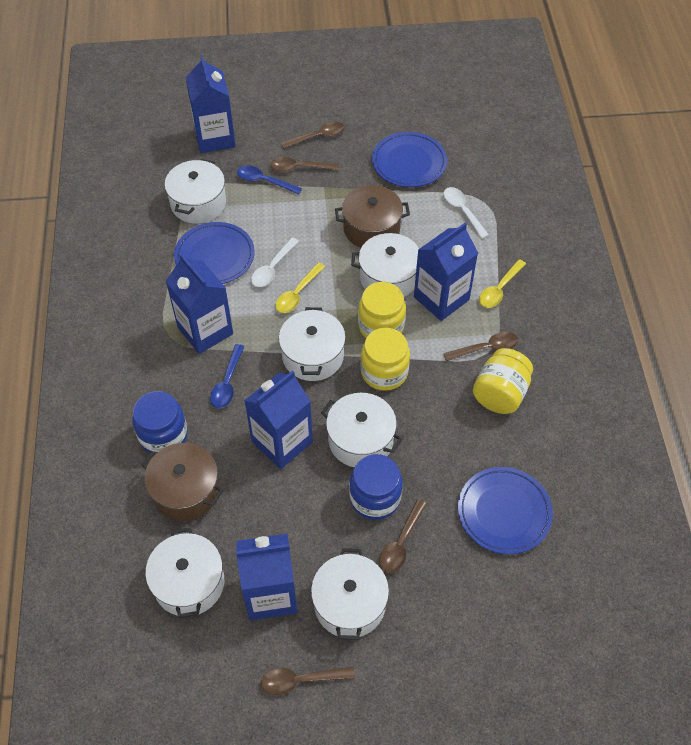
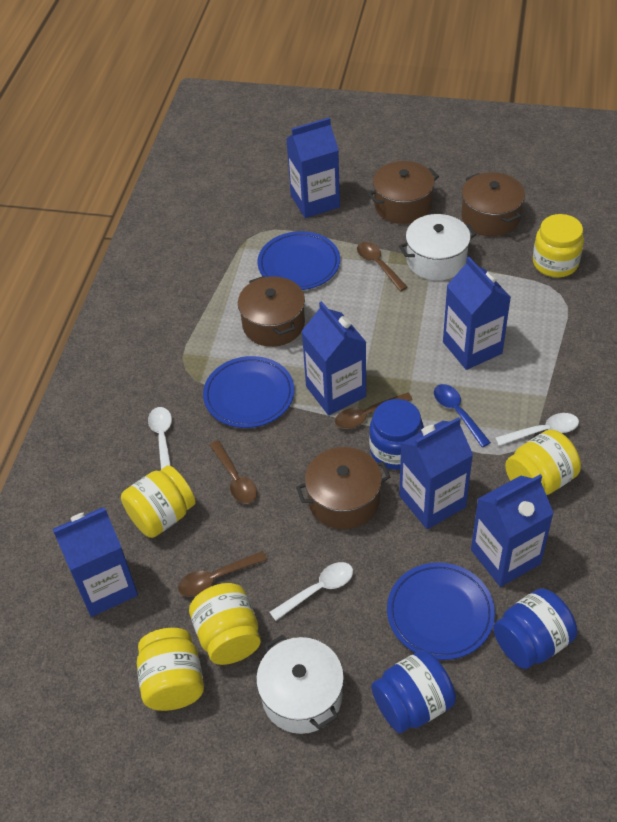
blue carton: [166,253,233,354] [186,55,236,153] [236,534,298,620] [244,370,313,469] [414,223,478,321] = 5 -> [53,507,138,617] [286,117,340,218] [301,301,366,415] [399,417,473,529] [443,257,511,370] [471,475,554,587] = 6
blue jar: [132,391,188,453] [349,454,403,520] = 2 -> [369,399,424,470] [371,650,456,733] [493,588,577,669] = 3
blue spoon: [210,344,245,408] [237,166,302,194] = 2 -> [434,384,491,447] = 1
brown pot: [141,443,223,521] [335,185,410,248] = 2 -> [238,276,305,347] [296,447,390,529] [368,161,439,224] [461,172,525,236] = 4
brown spoon: [261,667,355,695] [270,157,338,172] [281,122,345,149] [379,500,427,573] [443,332,518,361] = 5 -> [178,551,267,597] [210,440,257,504] [335,392,413,429] [357,242,408,292] = 4
white pot: [145,528,224,618] [165,159,226,223] [279,307,346,381] [311,548,389,640] [321,393,402,468] [351,233,419,297] = 6 -> [256,635,344,734] [399,214,477,281] = 2
white spoon: [251,238,299,287] [444,187,489,239] = 2 -> [148,407,172,469] [270,562,353,621] [495,413,579,446] = 3
yellow jar: [358,282,406,338] [361,328,410,391] [473,348,533,414] = 3 -> [121,465,196,538] [137,628,204,711] [189,583,261,665] [505,429,581,495] [533,214,584,277] = 5
yellow spoon: [275,263,325,313] [479,259,526,308] = 2 -> none = 0

